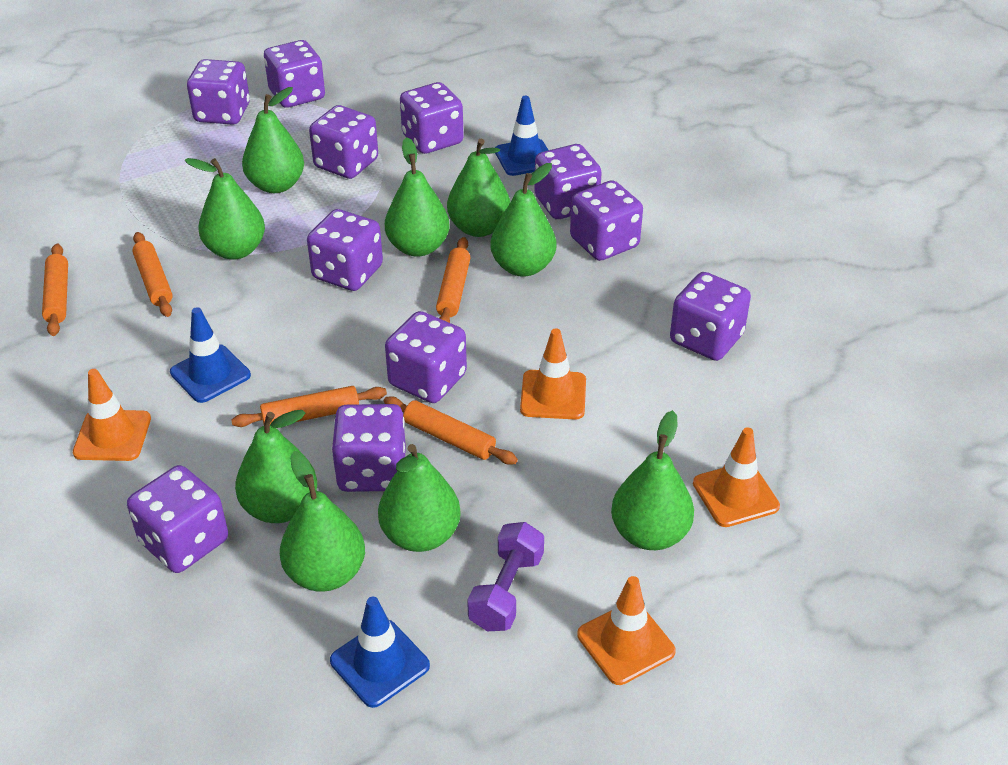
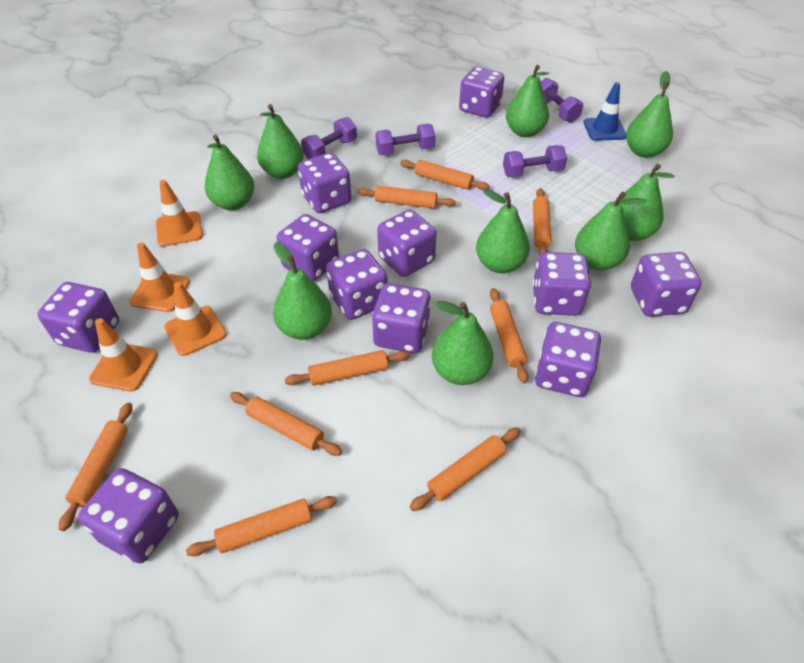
blue traffic cone: [170,307,251,403] [330,597,430,708] [495,96,548,176] = 3 -> [583,82,626,141] = 1
orange rolling pin: [42,244,68,336] [132,232,173,317] [231,386,387,427] [384,396,518,465] [436,237,471,323] = 5 -> [59,403,132,531] [186,496,337,556] [230,392,342,456] [285,350,410,386] [357,186,456,208] [400,160,490,190] [410,427,520,511] [490,288,529,383] [533,188,552,255] = 9
purple dumbbell: [467,522,544,631] = 1 -> [301,117,357,159] [375,124,435,155] [503,145,567,178] [541,78,583,123] = 4

